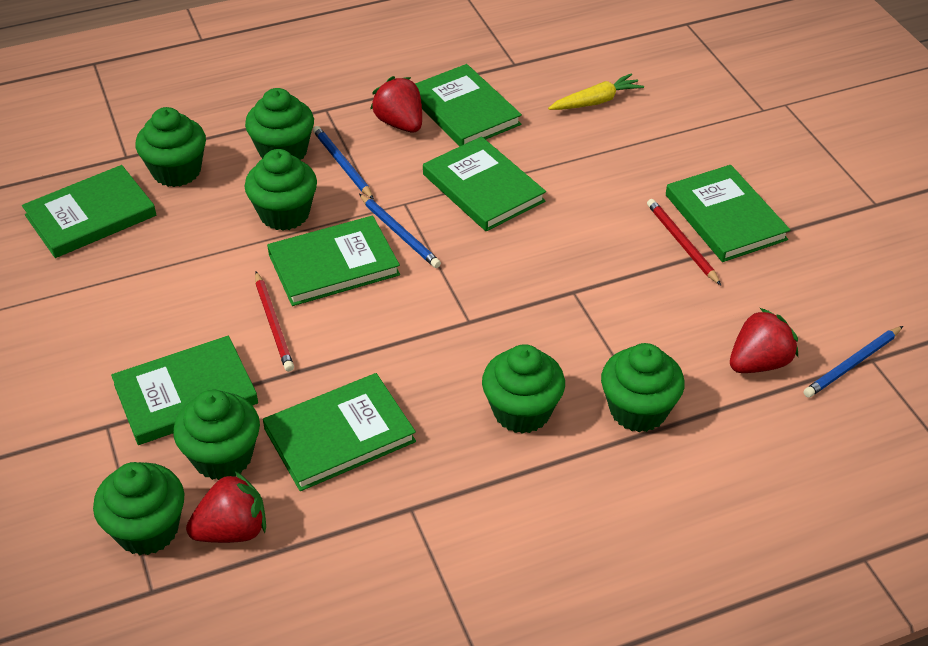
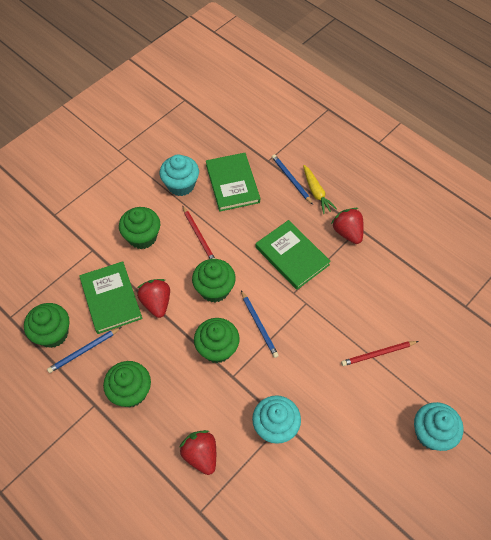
green book: [22,165,156,258] [111,336,258,445] [263,373,416,491] [267,216,400,306] [415,64,522,146] [423,136,546,231] [666,165,790,262] = 7 -> [79,261,142,334] [206,153,260,212] [256,220,331,290] = 3
green cupcake: [93,462,184,555] [136,107,206,187] [173,390,260,480] [245,88,314,160] [245,149,317,231] [482,344,565,434] [601,343,685,432] = 7 -> [24,303,69,348] [103,361,151,407] [119,207,160,249] [192,259,236,303] [194,318,240,363] = 5
turquoise cupcake: none = 0 -> [160,154,199,196] [252,395,301,444] [414,402,463,451] = 3

